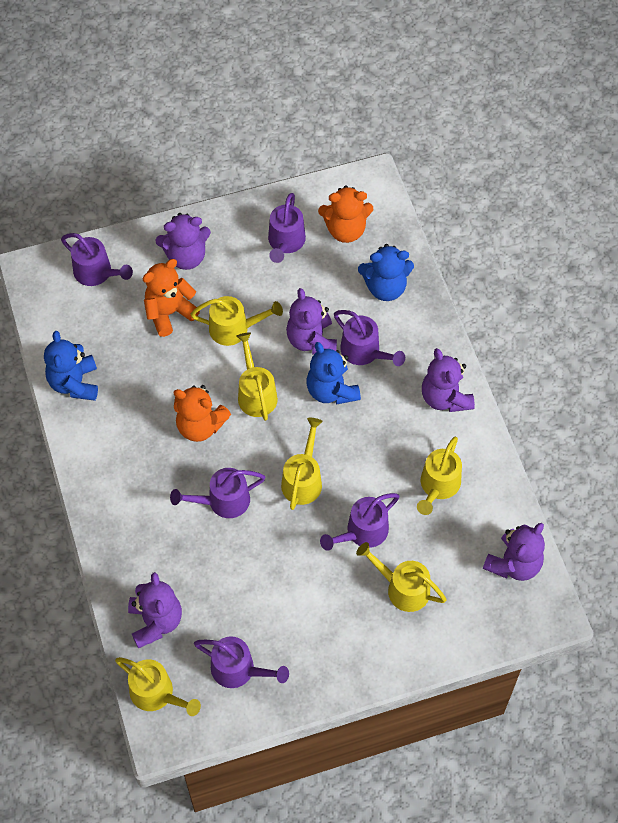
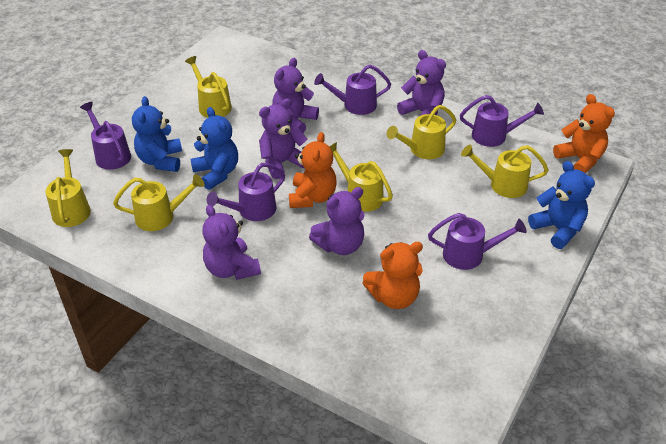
purple watering can: [61,233,133,286] [170,468,265,518] [194,636,289,688] [268,193,306,263] [320,493,399,551] [334,310,405,366] = 6 -> [80,102,131,170] [207,163,285,221] [314,64,391,115] [428,213,527,270] [460,95,544,147] = 5

